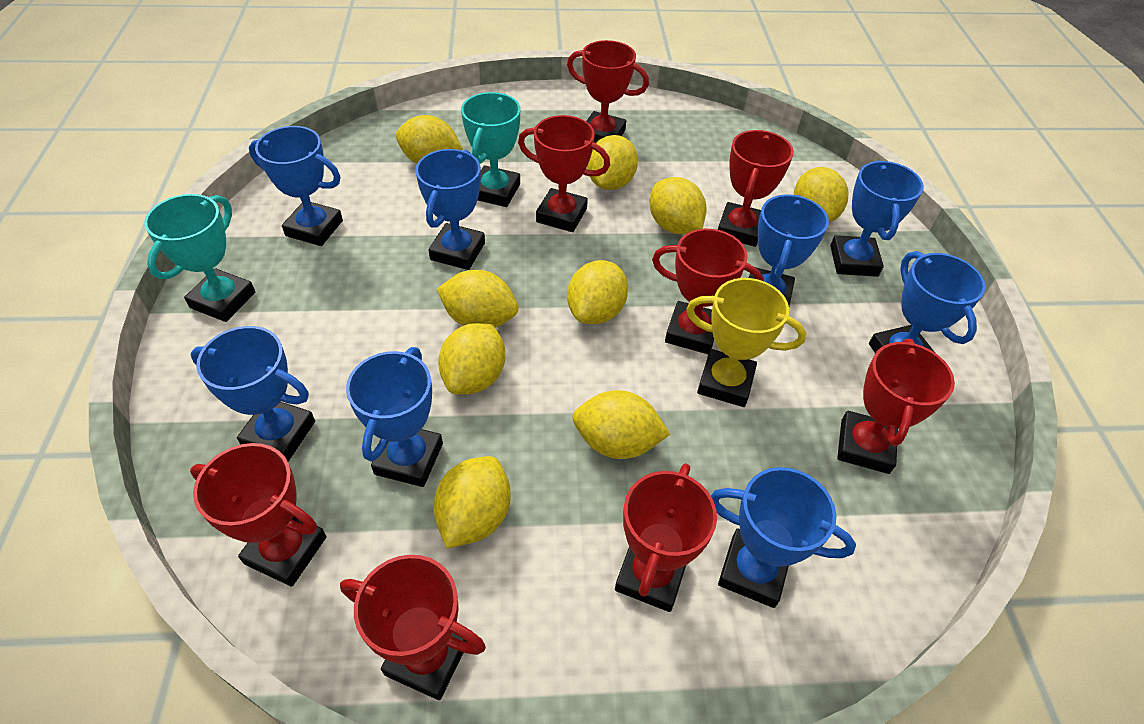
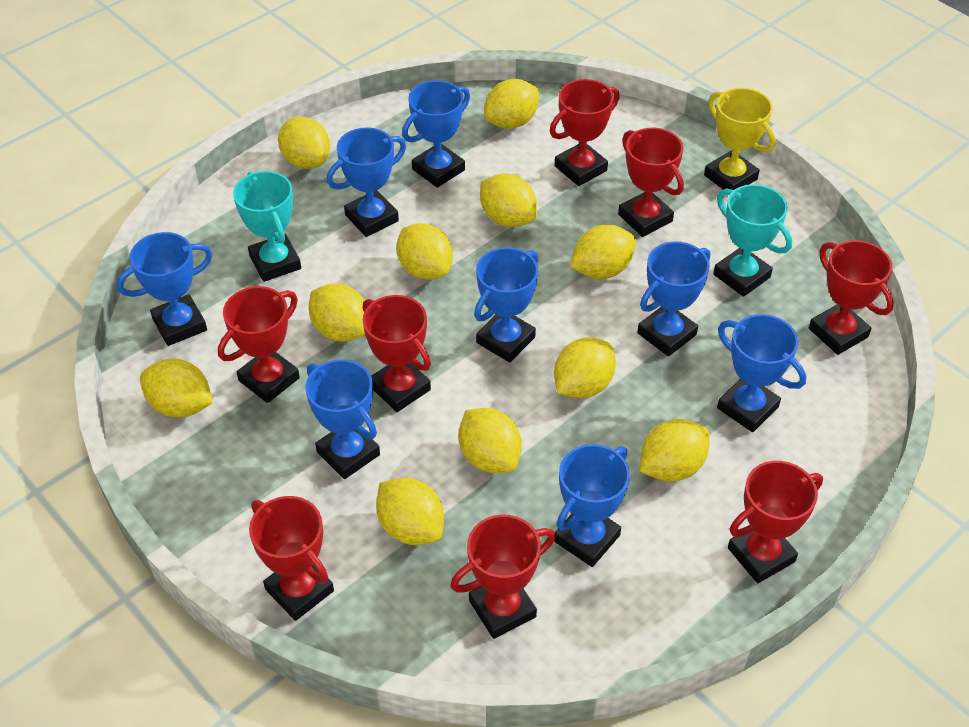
yellow lemon: [396,115,463,164] [433,456,511,549] [437,270,518,328] [438,323,505,395] [567,260,628,324] [572,390,670,459] [587,135,638,190] [649,177,707,234] [794,167,848,223] = 9 -> [140,359,213,418] [278,117,330,169] [309,284,365,341] [376,478,444,545] [396,223,453,280] [459,408,522,473] [480,173,537,227] [484,79,539,129] [554,337,616,398] [570,225,636,279] [640,419,710,482] = 11

